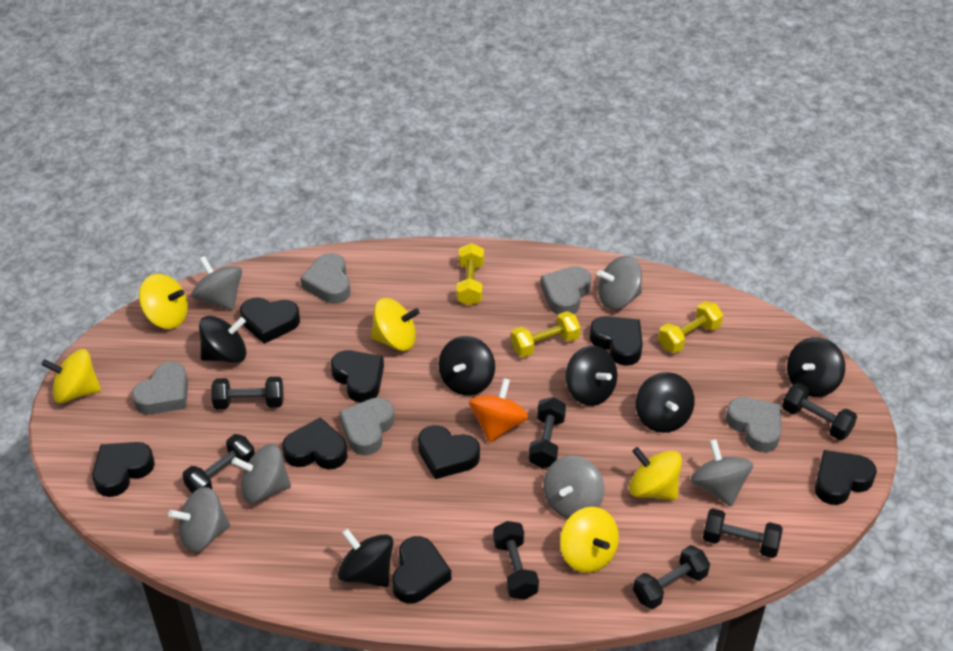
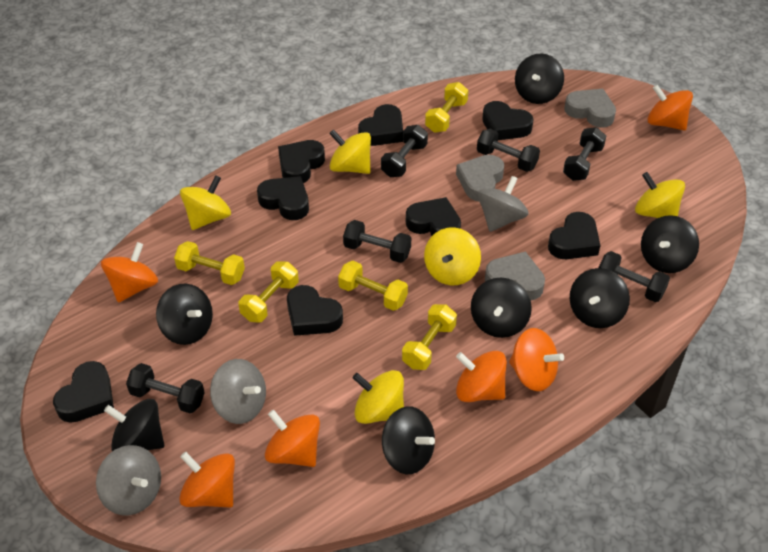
black dumbbell: [182,434,255,493] [211,377,283,409] [493,521,539,600] [528,397,566,468] [633,545,710,609] [703,508,783,558] [782,383,857,440] = 7 -> [126,363,205,413] [343,220,411,263] [381,125,428,177] [477,129,540,172] [563,127,606,181] [599,251,670,302] = 6
black spinning top: [199,316,246,363] [338,529,393,587] [439,336,495,395] [566,345,617,406] [636,372,695,433] [787,337,845,397] = 6 -> [104,399,164,451] [156,284,213,345] [382,406,435,474] [471,278,532,338] [515,53,564,104] [570,268,630,328] [641,215,699,273] = 7
grey heart: [132,362,188,414] [300,253,351,304] [339,397,395,455] [541,266,591,315] [726,397,781,452] = 5 -> [456,155,504,201] [485,251,545,300] [564,89,616,128] = 3
grey spinning top: [168,487,230,552] [192,256,242,310] [232,444,291,503] [543,456,605,518] [597,256,642,310] [691,439,753,507] = 6 -> [96,445,161,515] [210,359,266,424] [477,176,529,232] = 3
orange spinning top: [469,378,528,443] = 1 -> [101,242,158,303] [179,452,235,508] [265,410,320,467] [456,351,507,402] [509,328,564,391] [648,85,693,131] = 6
yellow dumbbell: [457,243,484,306] [511,311,581,357] [658,301,723,353] = 3 -> [174,241,245,285] [239,261,299,323] [338,261,408,311] [402,304,457,370] [425,82,469,133] = 5

